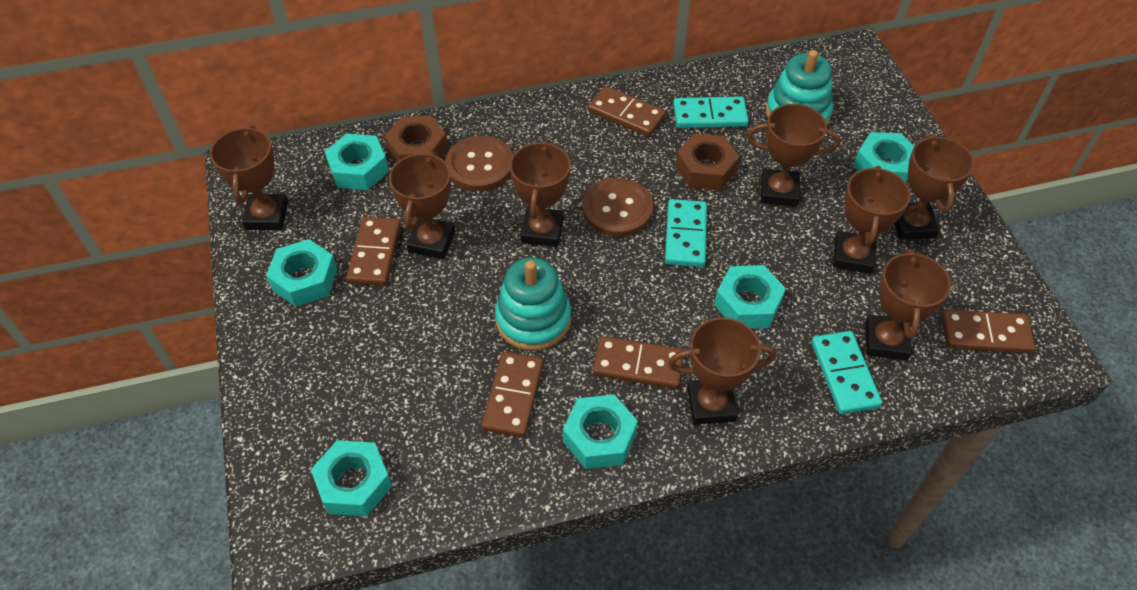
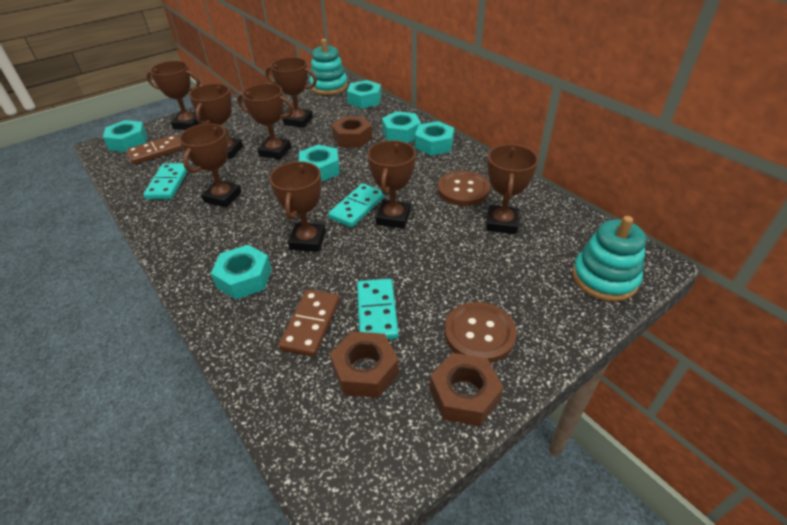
brown domino: [346,217,401,286] [481,352,544,438] [588,86,666,137] [593,336,684,389] [941,309,1036,354] = 5 -> [126,135,183,165] [278,289,340,357] = 2
brown nut: [384,115,448,163] [675,134,740,191] = 2 -> [330,331,399,398] [331,116,373,147] [430,353,504,426] = 3

